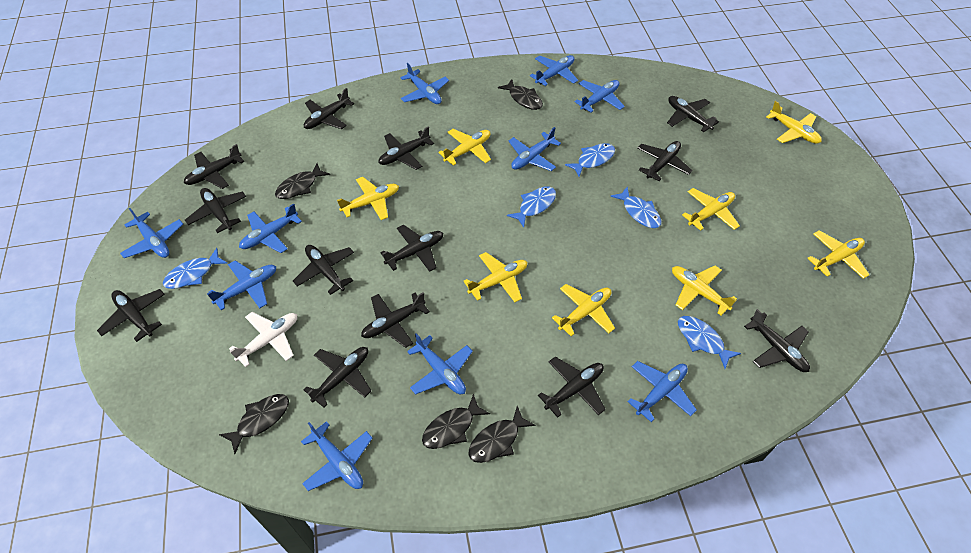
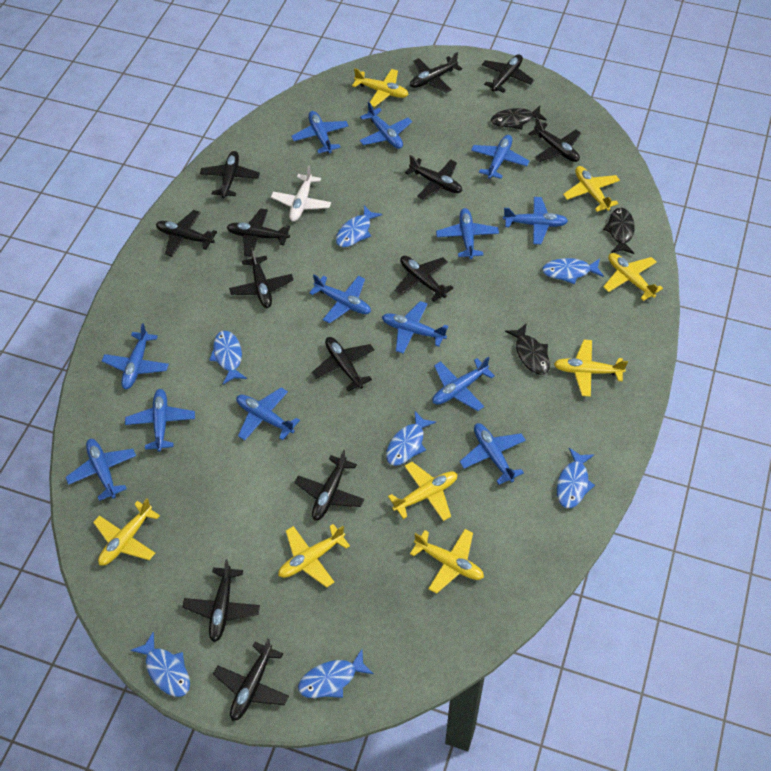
black fish: [219,394,289,454] [275,163,330,199] [422,394,490,449] [468,406,536,463] [498,79,543,110] = 5 -> [491,106,546,130] [505,323,550,375] [603,208,635,254] = 3
blue fish: [163,248,227,289] [507,186,556,227] [565,143,615,177] [610,187,661,228] [678,316,741,369] = 5 -> [130,632,190,697] [209,331,247,384] [298,649,374,698] [336,205,382,247] [386,411,436,466] [542,258,604,284] [557,448,595,508] = 7
blue plane: [120,208,183,258] [207,260,276,310] [239,203,302,253] [301,421,372,491] [401,63,449,104] [407,333,473,394] [509,127,561,171] [530,55,578,86] [574,80,625,112] [628,361,697,422] = 10 -> [65,439,136,501] [102,323,169,389] [125,389,195,452] [236,387,300,440] [291,111,349,154] [309,274,371,323] [359,102,412,149] [382,301,449,354] [433,357,495,411] [436,208,499,259] [459,423,526,485] [471,135,529,179] [503,197,568,244] = 13

